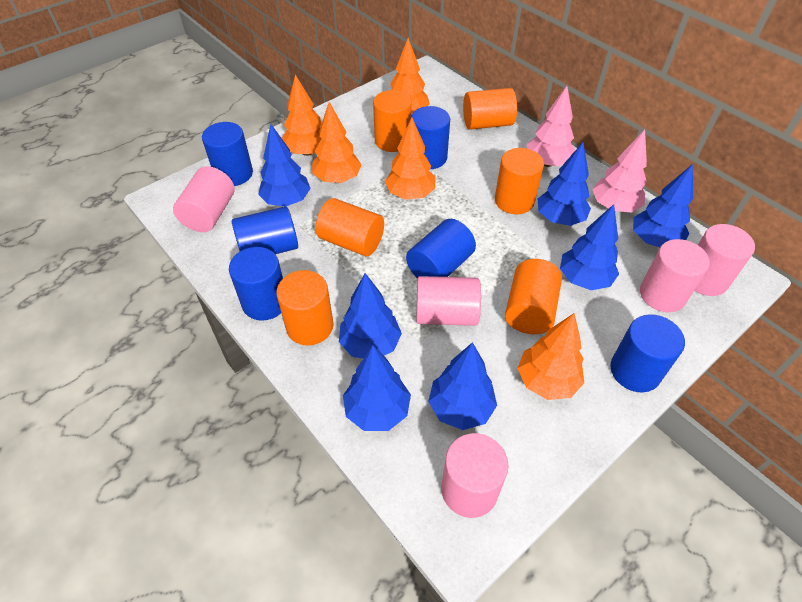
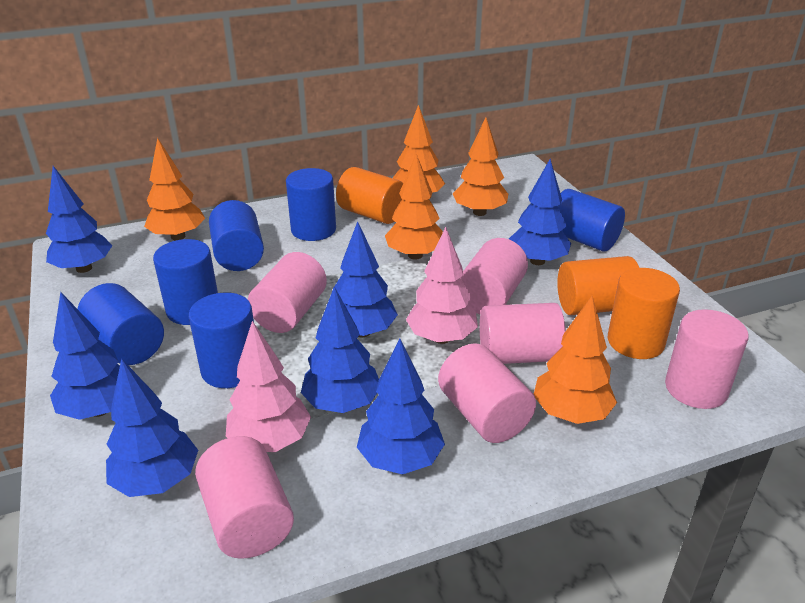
orange cylinder: [276,270,333,345] [316,198,384,257] [373,90,412,152] [463,88,517,130] [495,148,544,214] [505,259,562,334] = 6 -> [336,167,403,224] [557,256,639,315] [608,268,680,359] = 3
pink cylinder: [173,166,234,232] [416,276,481,326] [441,433,508,518] [640,239,710,312] [694,224,755,296] = 5 -> [195,436,294,559] [248,252,327,333] [438,343,536,443] [460,238,528,314] [480,303,566,364] [665,309,749,409] = 6

